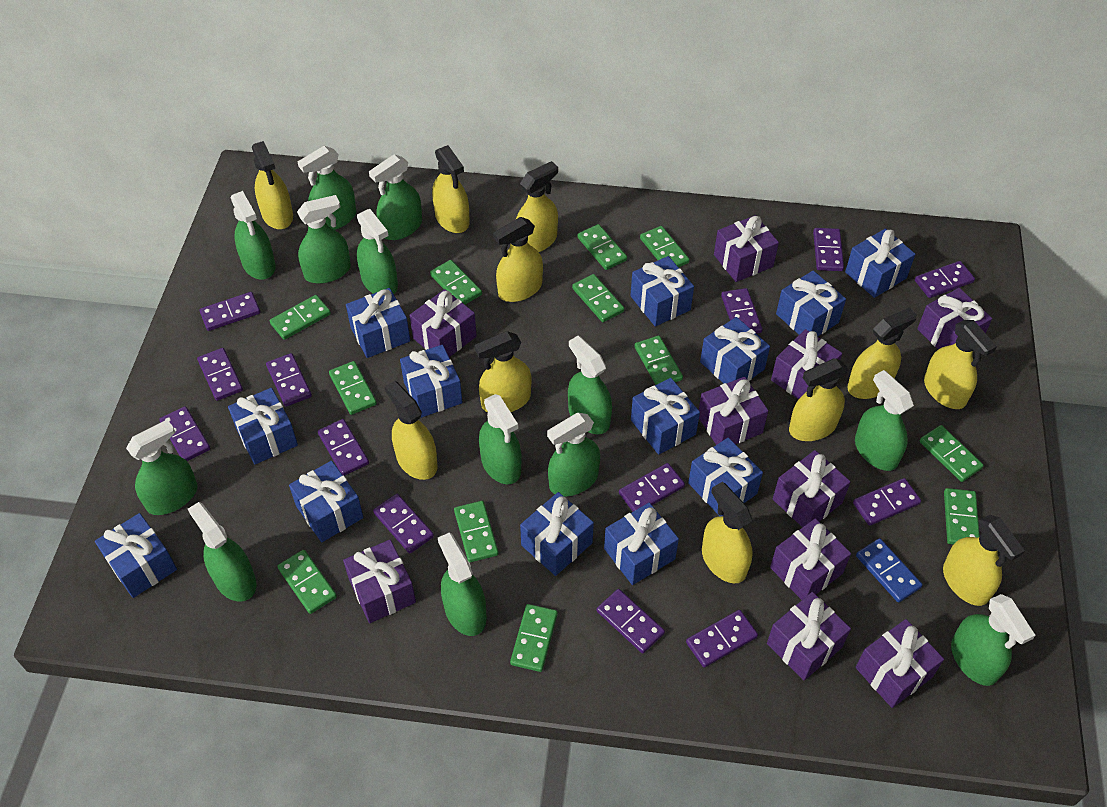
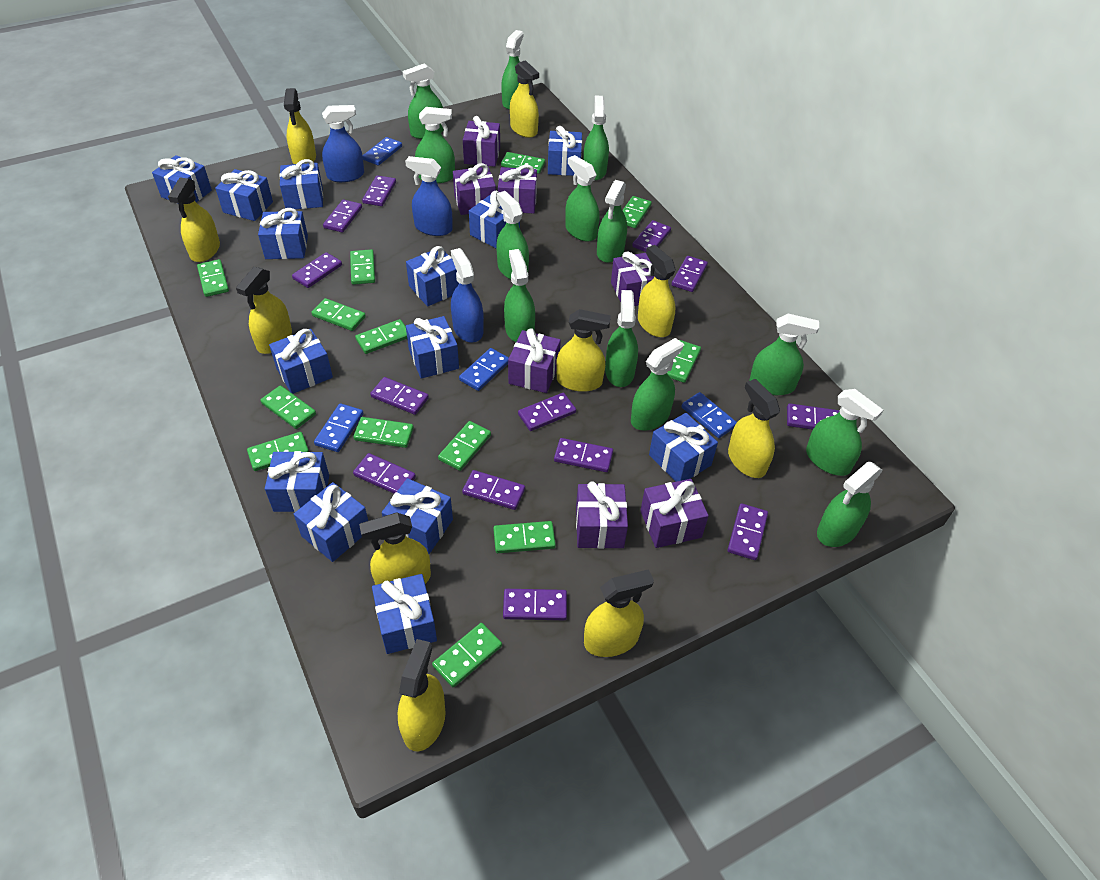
blue domino: [856,538,922,603] = 1 -> [314,403,363,452] [363,137,402,165] [459,348,509,391] [681,392,737,438] = 4
blue gift: [95,513,177,598] [228,388,298,464] [289,461,363,542] [346,288,410,358] [400,345,463,418] [520,492,594,576] [604,503,679,585] [630,256,694,326] [631,378,700,455] [688,438,763,516] [700,317,770,384] [776,271,846,337] [845,229,915,298] = 13 -> [152,155,212,204] [215,169,273,221] [258,208,308,259] [265,451,329,512] [269,329,333,394] [279,159,323,209] [294,482,368,562] [372,574,437,654] [382,478,453,554] [406,246,459,306] [406,316,459,379] [469,191,520,249] [548,126,582,176] [649,413,718,482] = 14
blue spray bottle: none = 0 -> [322,105,364,182] [405,156,453,236] [451,248,484,343] = 3
green domino: [270,295,331,340] [277,550,337,614] [329,361,377,415] [430,260,482,305] [454,501,499,562] [510,604,558,672] [572,274,624,322] [578,224,627,270] [635,336,683,385] [640,226,690,267] [920,425,984,482] [944,488,980,545] = 12 -> [197,259,229,297] [247,432,309,471] [260,385,316,429] [312,298,366,331] [350,249,375,285] [353,417,414,448] [355,319,407,354] [432,623,502,687] [438,421,491,471] [493,521,556,553] [501,152,545,174] [622,196,652,228] [667,340,701,383] = 13
purple gift: [343,539,416,623] [410,289,477,357] [699,377,768,445] [714,215,779,282] [767,592,851,680] [770,518,851,600] [771,329,842,399] [773,450,851,527] [856,619,944,708] [917,288,992,350] = 10 -> [453,163,496,215] [463,116,500,167] [498,165,537,214] [508,328,561,393] [576,481,628,549] [611,252,655,306] [640,479,709,548] = 7
yellow spray bottle: [252,141,293,229] [384,381,438,480] [432,145,470,233] [474,331,531,412] [493,217,543,302] [516,161,558,252] [702,482,753,583] [789,358,849,441] [847,307,917,399] [924,320,997,409] [943,515,1025,606] = 11 -> [168,177,220,262] [236,267,292,354] [284,88,316,164] [359,512,431,585] [398,639,446,751] [510,60,539,138] [556,309,611,392] [584,569,654,657] [638,245,676,337] [728,379,780,478] = 10

